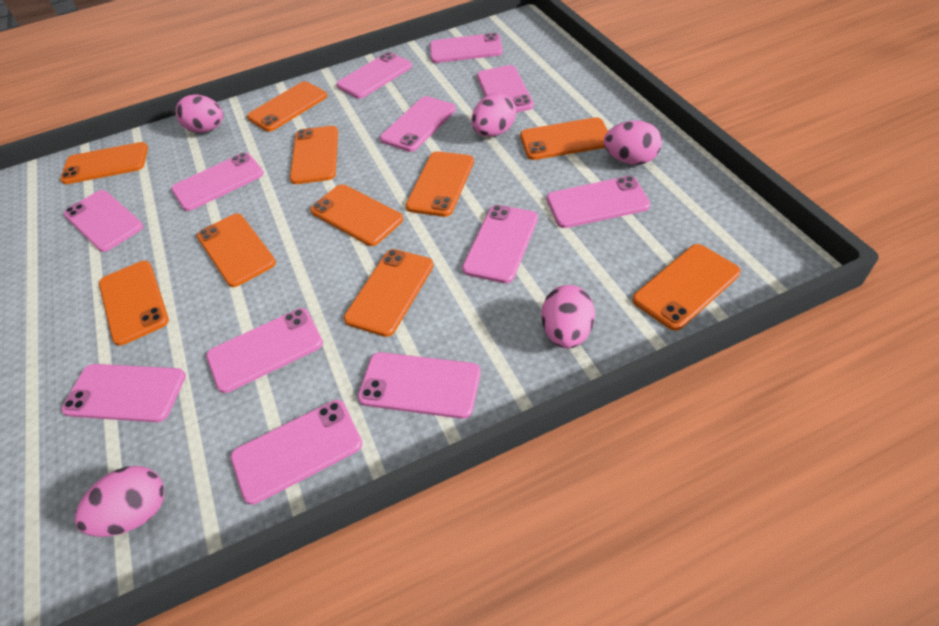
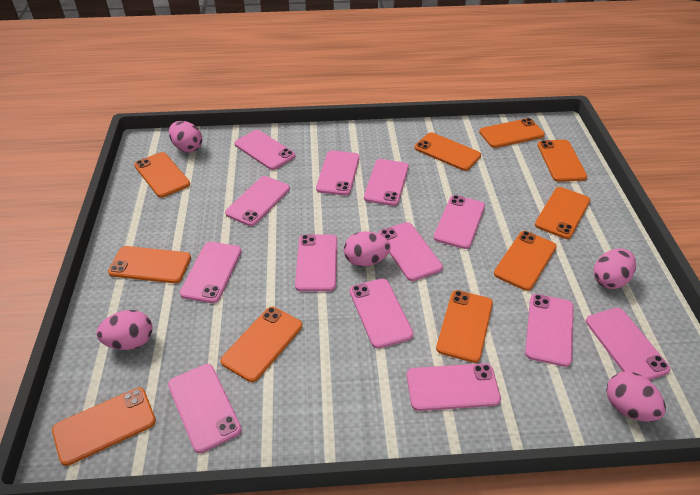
pink phone: [61,364,186,422] [64,190,143,252] [171,152,264,211] [206,308,323,393] [230,400,362,505] [336,52,412,99] [358,352,481,419] [380,96,456,152] [430,32,503,63] [462,205,538,283] [477,65,534,113] [547,176,650,228] = 12 -> [168,364,242,453] [180,242,242,303] [225,176,290,226] [234,130,296,170] [295,235,337,292] [316,151,360,196] [350,278,414,349] [364,159,409,206] [378,222,443,281] [407,363,501,411] [434,195,485,249] [525,294,574,367] [586,308,670,380] = 13

